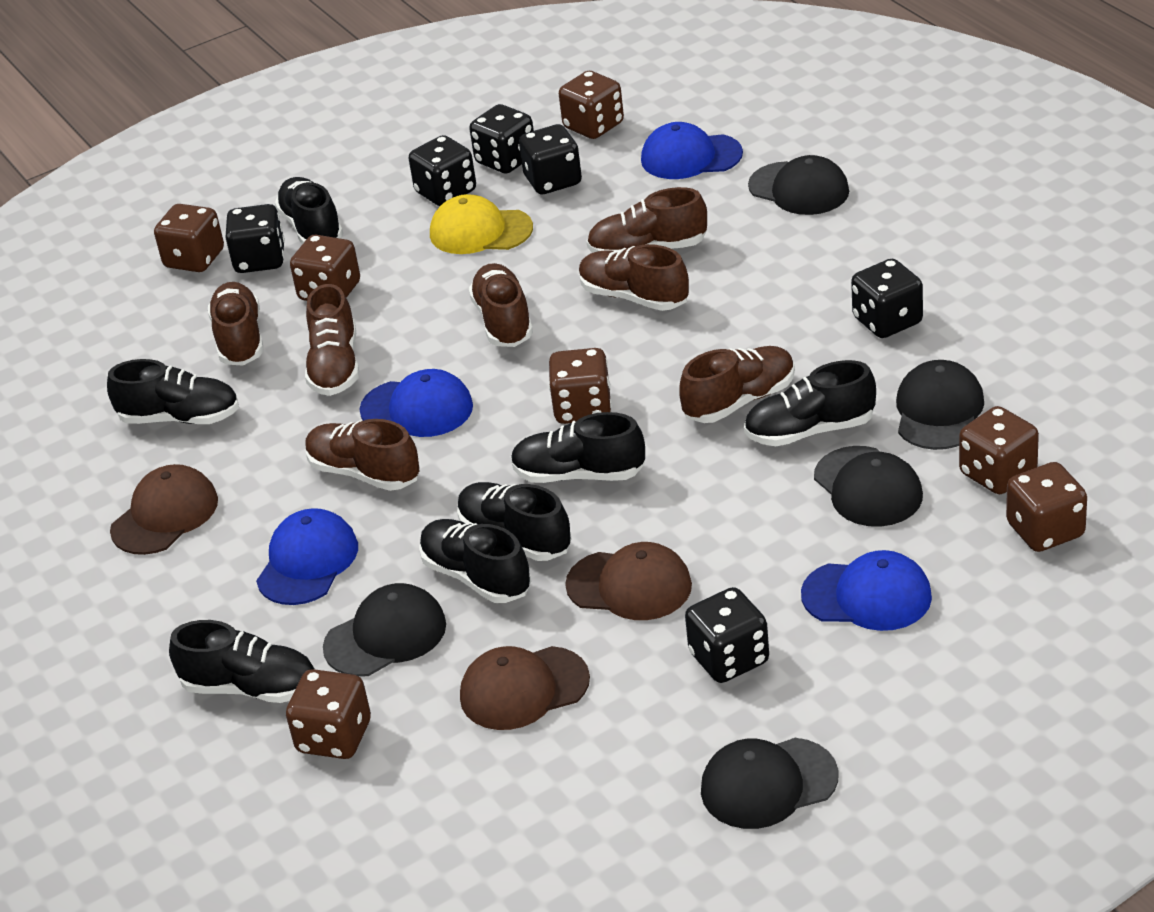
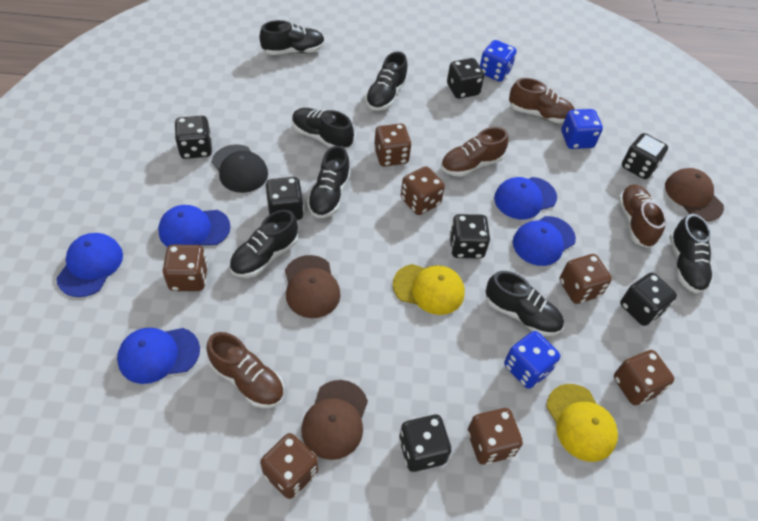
black cap: [323,583,446,677] [701,738,839,829] [748,155,849,215] [814,446,923,527] [896,360,984,450] = 5 -> [212,144,268,193] = 1
black dice: [225,204,285,273] [409,135,476,206] [469,104,534,174] [519,124,582,194] [685,587,769,683] [851,259,923,338] = 6 -> [174,116,212,159] [265,177,304,220] [399,415,451,472] [447,58,484,99] [449,214,490,258] [620,272,677,326] [622,133,668,179] = 7
blue cap: [256,508,358,605] [359,369,473,437] [641,122,743,179] [801,550,932,631] = 4 -> [56,233,123,297] [117,328,200,384] [158,205,231,247] [494,177,557,219] [513,216,576,266] = 5
blue dice: none = 0 -> [480,40,517,82] [504,331,560,389] [561,109,603,149] = 3
brown shoe: [208,282,264,366] [305,284,359,396] [305,419,420,491] [469,263,533,347] [579,244,689,311] [586,187,707,253] [679,346,795,423] = 7 -> [206,332,284,408] [441,127,509,177] [509,78,575,124] [618,184,666,248] = 4
yellow cap: [430,194,533,254] = 1 -> [393,264,465,315] [546,384,618,462] = 2

